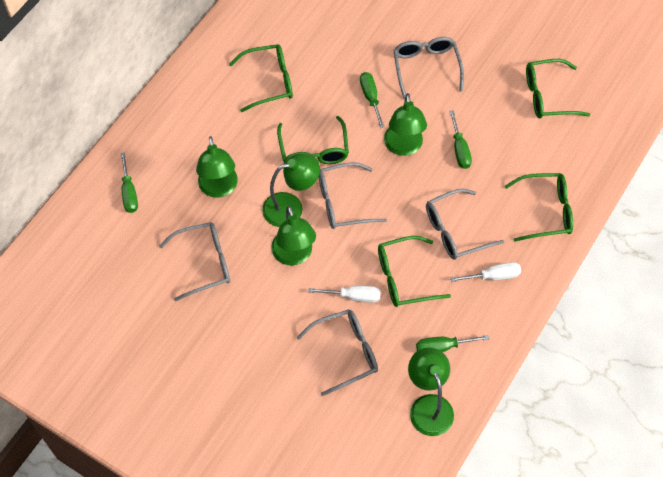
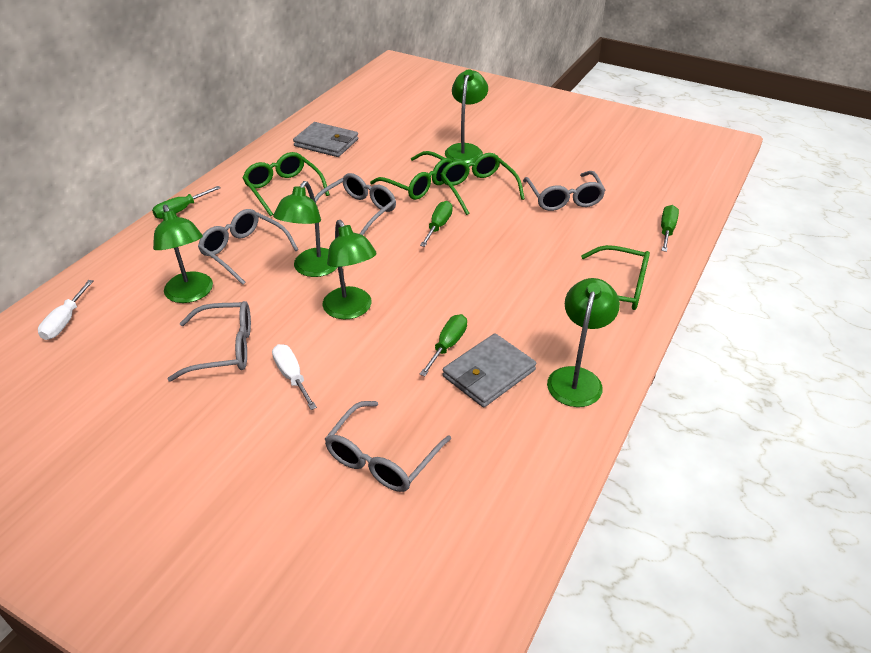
green glasses: [229,44,293,112] [277,116,349,164] [378,236,451,307] [505,173,573,242] [526,59,590,119] = 5 -> [242,152,330,216] [370,151,453,200] [440,153,525,215] [581,245,650,310] = 4
grey wallet: none = 0 -> [293,122,358,157] [443,333,536,407] = 2

